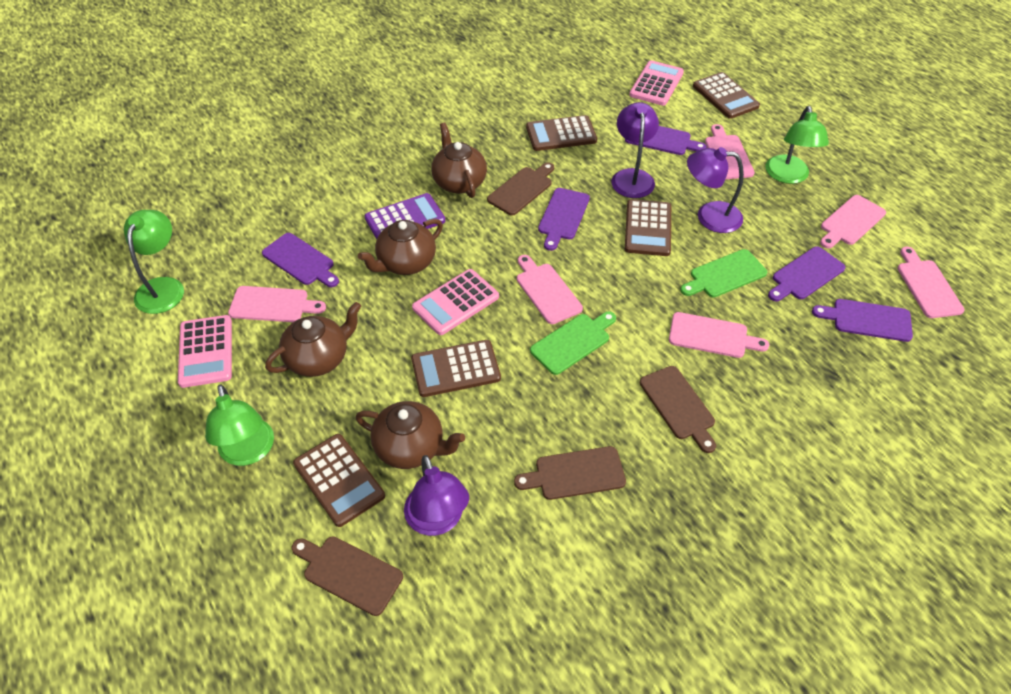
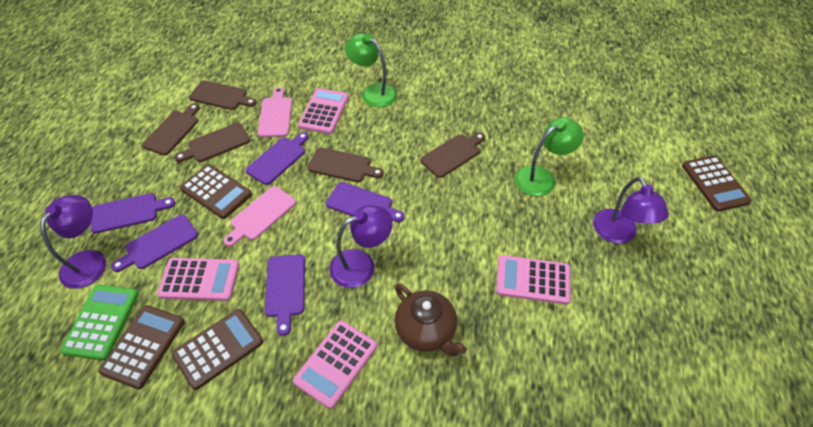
brown calculator: [293,434,385,527] [411,340,501,397] [526,115,597,151] [625,199,671,256] [693,72,760,119] = 5 -> [98,305,184,389] [172,309,263,390] [180,164,252,219] [682,155,752,212] = 4
brown cutting board: [292,536,403,616] [487,162,554,216] [514,446,626,500] [640,366,716,453] = 4 -> [142,103,200,155] [175,123,250,162] [189,80,257,110] [308,147,384,182] [420,133,485,178] = 5
brown teapot: [265,302,361,377] [356,401,465,469] [358,219,443,275] [431,123,487,198] = 4 -> [394,283,467,356] = 1
green calculator: none = 0 -> [60,285,139,361] = 1
green cutting board: [530,312,616,375] [680,249,767,297] = 2 -> none = 0
green lamp: [124,210,184,314] [205,384,274,466] [766,106,829,184] = 3 -> [345,33,397,107] [515,117,584,196] = 2
pink calculator: [178,315,232,388] [412,269,499,335] [629,60,684,106] = 3 -> [157,258,239,301] [293,320,377,409] [298,88,349,134] [496,255,571,304] = 4
pink cutting board: [228,286,326,322] [517,255,583,324] [669,312,769,358] [705,124,755,179] [820,195,886,249] [897,247,965,318] = 6 -> [223,186,296,247] [258,87,292,137] = 2
purple calculator: [364,193,445,239] = 1 -> none = 0

